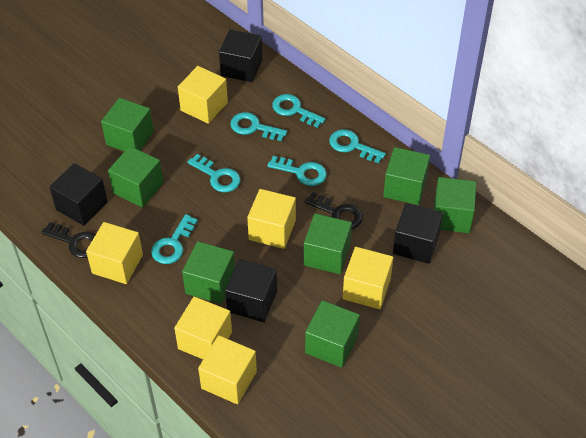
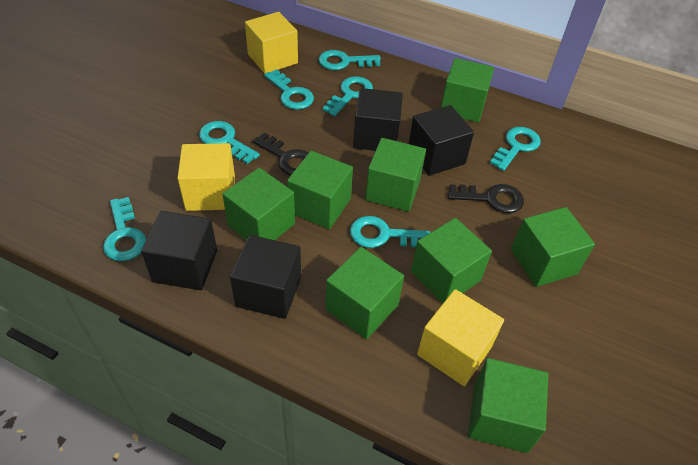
green cube: [101,98,154,152] [108,146,163,208] [182,241,235,304] [304,214,352,274] [305,300,360,368] [383,147,430,205] [434,177,476,233] = 7 -> [222,168,295,240] [287,151,353,229] [326,247,404,339] [365,138,426,212] [411,218,492,303] [441,58,494,123] [468,358,548,453] [511,207,595,287] = 8
turquoise key: [151,214,198,264] [188,154,241,192] [230,112,287,141] [267,156,327,186] [272,94,326,128] [329,129,386,164] = 6 -> [103,197,146,261] [199,121,260,164] [264,69,314,110] [318,50,381,70] [323,76,373,116] [350,216,430,248] [490,127,541,171] = 7
yellow cube: [86,222,143,284] [174,297,232,359] [178,66,228,124] [198,335,257,404] [247,189,296,249] [343,247,393,309] = 6 -> [177,143,235,211] [245,12,298,74] [417,289,504,386] = 3

